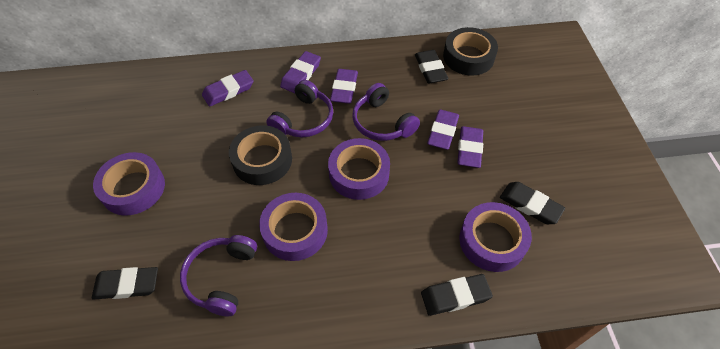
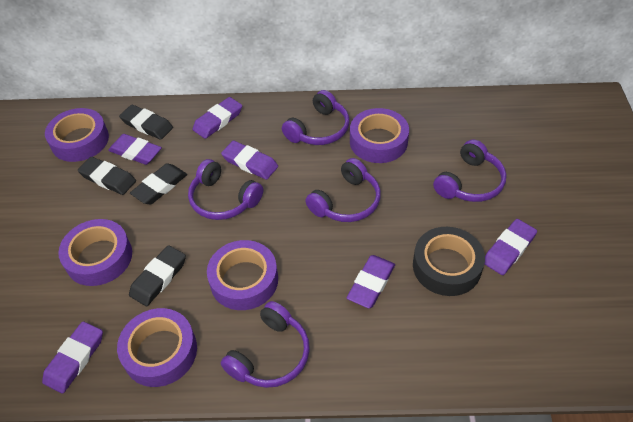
black tape: [229,125,292,185] [443,27,498,76] = 2 -> [413,227,485,296] = 1
purple eraser: [202,70,254,107] [280,51,321,93] [330,69,358,104] [427,109,459,150] [457,126,483,168] = 5 -> [42,321,103,394] [108,134,162,165] [193,97,242,139] [221,141,278,180] [347,255,395,308] [485,219,537,275] = 6
purple headphones: [180,235,257,316] [266,80,333,137] [352,83,420,141] = 3 -> [188,159,263,220] [221,301,310,388] [282,90,349,145] [305,158,381,222] [433,139,507,202] = 5
purple tape: [93,152,165,216] [259,193,328,261] [328,138,390,200] [459,202,532,272] = 4 -> [45,108,109,162] [58,219,132,286] [117,308,197,387] [207,240,278,310] [350,108,409,163] = 5

